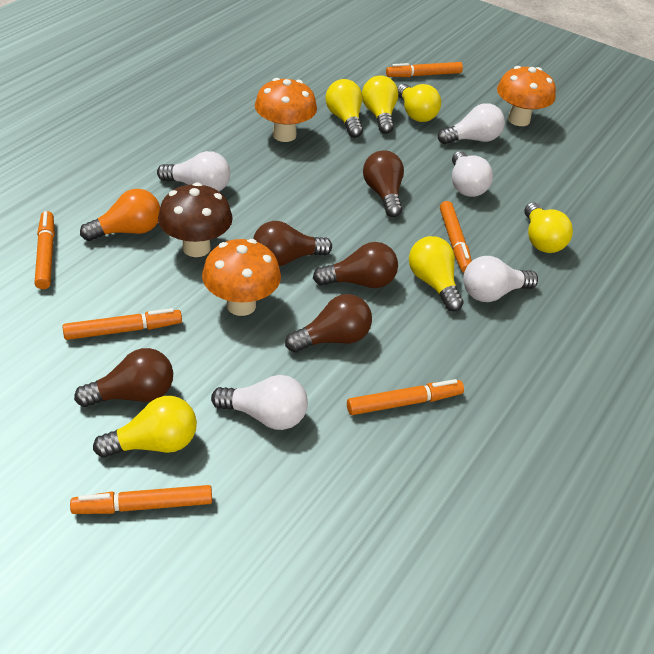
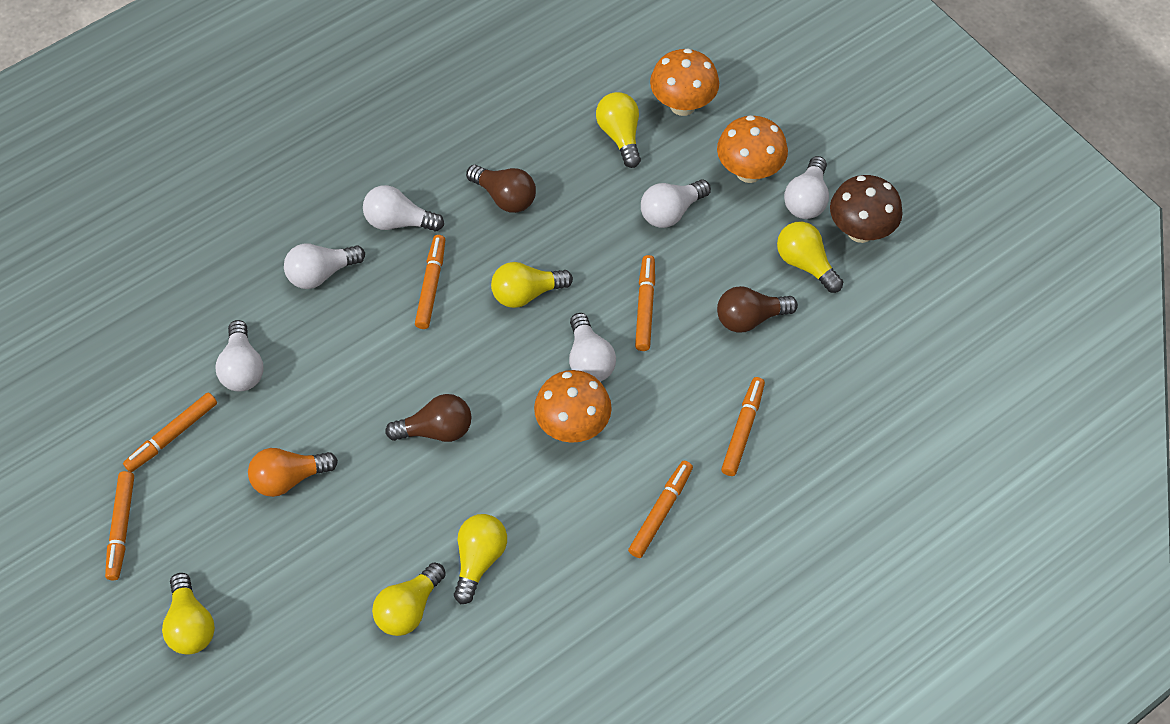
brown light bulb: [74,348,173,407] [253,221,332,266] [285,294,372,353] [313,242,398,288] [363,150,404,217] = 5 -> [385,394,471,442] [466,165,536,213] [717,286,798,333] = 3
white light bulb: [157,151,230,192] [211,375,308,430] [438,103,505,144] [452,151,493,197] [463,256,538,302] = 5 -> [215,320,263,392] [284,243,365,289] [363,185,444,231] [569,313,616,382] [641,179,711,228] [784,156,829,219] = 6

